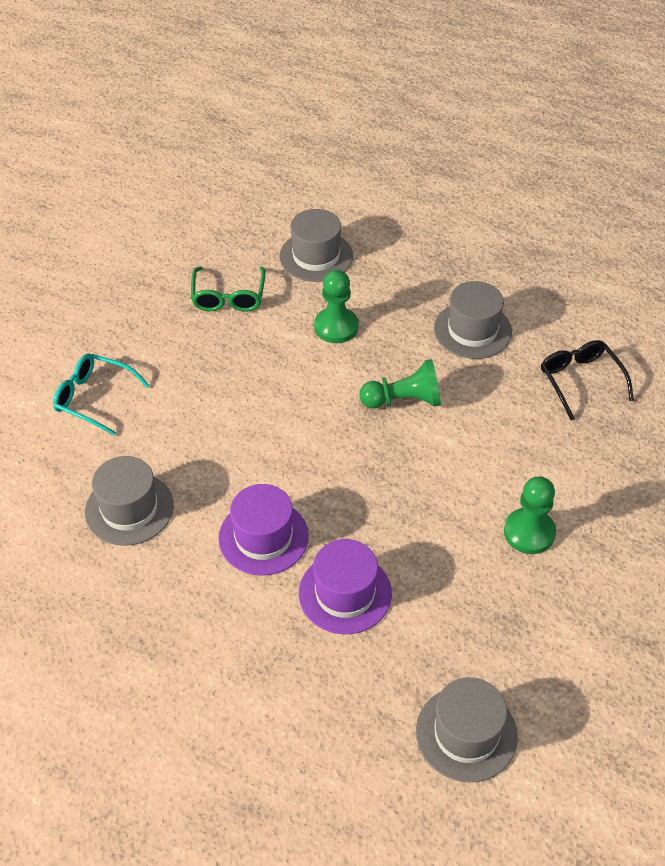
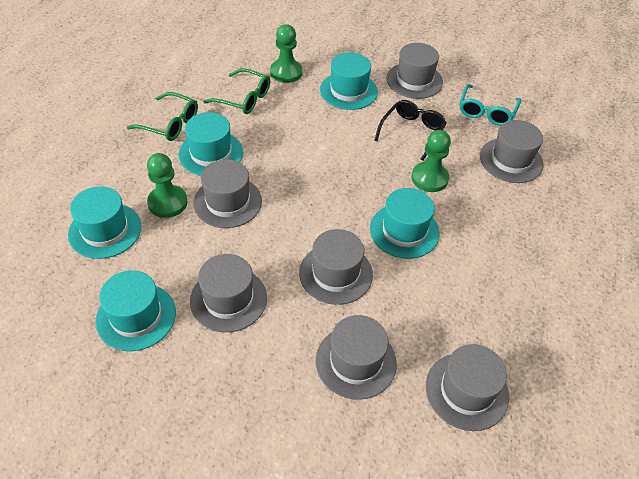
green glasses: [191,266,266,312] = 1 -> [127,92,198,141] [203,68,270,114] = 2
grey hat: [85,456,174,546] [279,209,353,282] [416,677,518,782] [434,281,512,359] = 4 -> [190,254,267,332] [193,159,262,228] [299,229,373,305] [316,315,397,400] [387,43,443,99] [426,344,509,431] [480,120,543,183] = 7
purple hat: [218,484,309,576] [299,539,392,634] = 2 -> none = 0
turquoise hat: none = 0 -> [68,186,141,259] [96,270,176,351] [179,112,243,176] [320,52,378,110] [370,188,440,259] = 5

